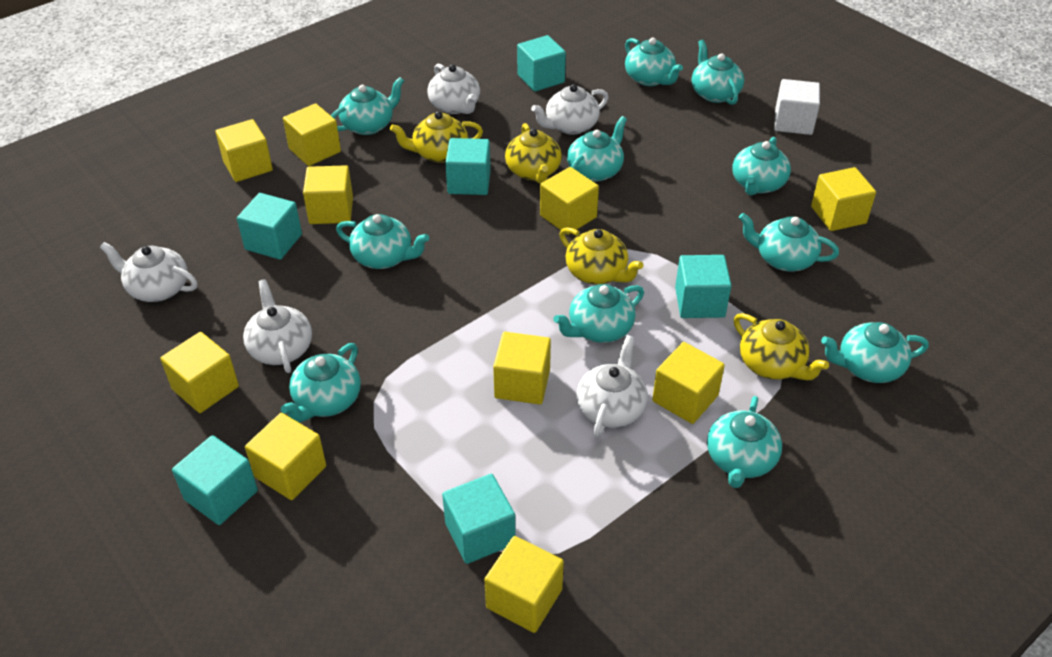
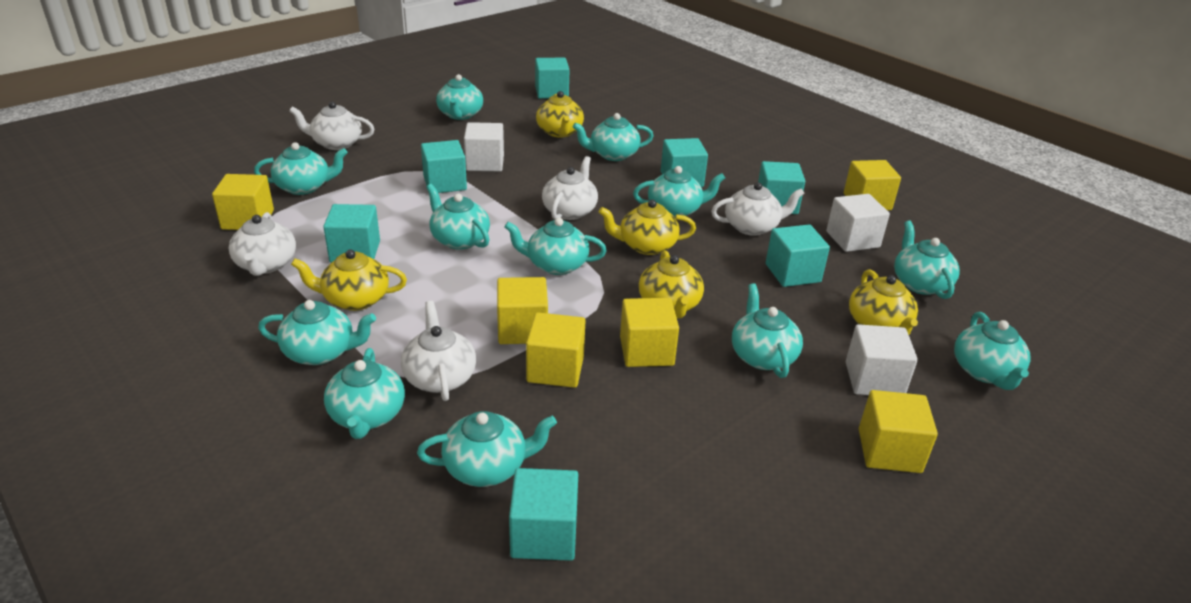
turquoise cube: [172,435,258,525] [237,193,302,260] [442,474,515,564] [445,138,491,195] [517,35,566,92] [675,255,732,318] = 6 -> [323,204,380,263] [421,140,467,193] [509,468,578,561] [535,58,569,99] [661,138,708,187] [758,161,805,214] [766,224,830,287] = 7
turquoise teapot: [281,343,361,422] [331,77,404,135] [336,214,429,269] [553,284,644,343] [567,116,627,182] [625,38,683,86] [692,40,744,105] [707,396,782,488] [732,137,791,196] [739,213,839,271] [821,322,929,383] = 11 -> [254,142,348,195] [258,300,376,365] [324,348,405,439] [417,411,557,487] [426,184,490,250] [436,74,483,120] [504,218,607,275] [573,113,654,161] [633,166,725,217] [732,284,803,378] [894,221,960,299] [954,312,1031,390] = 12
white cube: [774,79,820,135] = 1 -> [464,122,504,171] [826,194,890,252] [846,324,918,395] = 3
yellow cube: [160,332,239,413] [216,119,273,182] [245,413,326,500] [283,103,341,166] [303,165,353,224] [484,536,564,633] [493,332,551,404] [540,167,599,235] [652,342,725,424] [811,167,876,231] = 10 -> [212,174,274,230] [497,277,548,344] [526,312,586,388] [620,298,679,367] [844,160,901,210] [859,390,938,473] = 6
yellow teapot: [390,111,483,163] [505,123,562,184] [559,227,643,285] [734,313,829,380] = 4 -> [291,249,407,311] [536,91,584,137] [599,200,696,255] [639,250,704,319] [849,269,918,335] = 5

